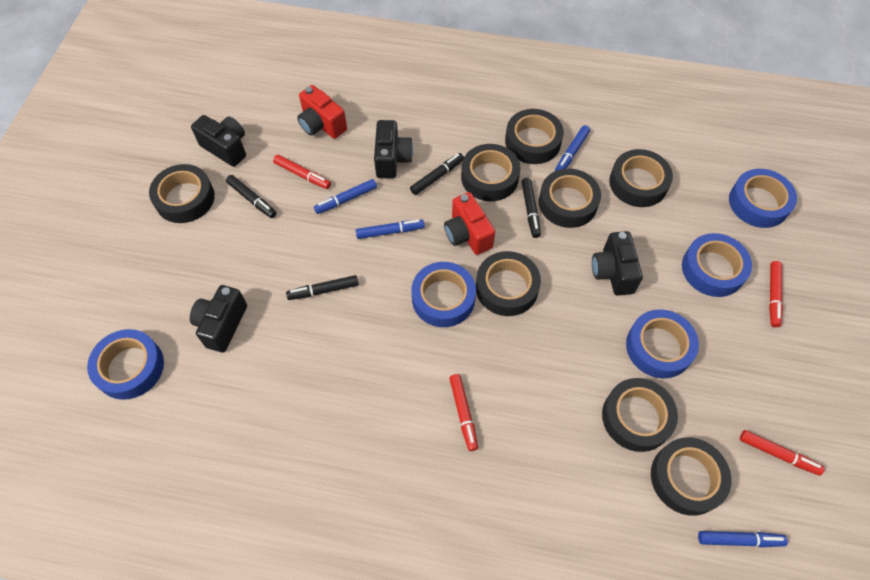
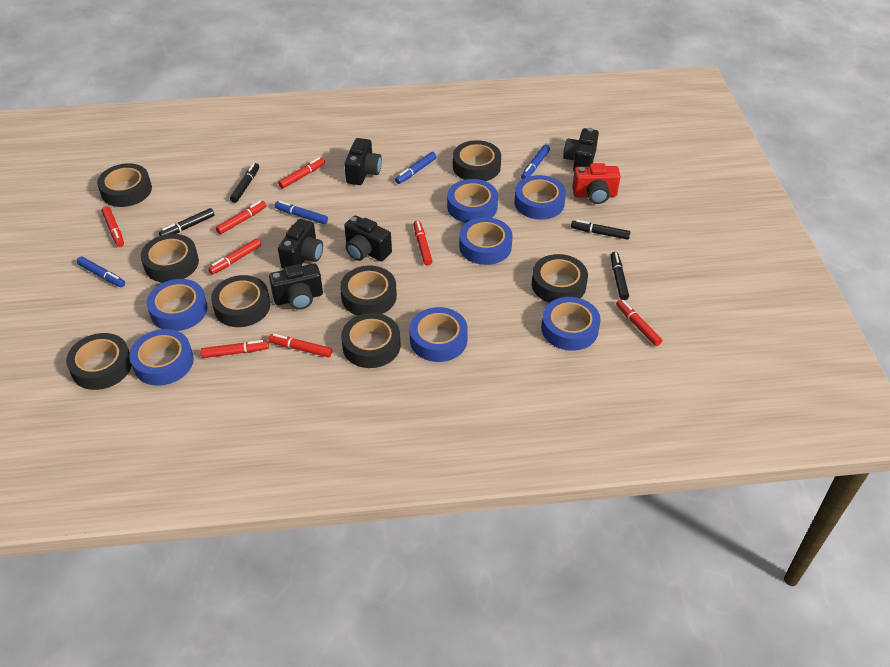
black camera: [190,285,247,353] [191,115,246,167] [374,120,413,178] [592,231,643,296] = 4 -> [269,264,323,310] [278,219,323,269] [344,138,382,185] [344,216,392,261] [563,128,599,172] = 5
blue tape: [87,329,164,400] [411,262,476,327] [626,309,699,379] [682,233,752,297] [729,169,797,228] = 5 -> [129,329,194,386] [147,279,207,331] [409,307,468,362] [447,179,498,223] [459,217,513,265] [514,175,566,220] [541,297,601,351] = 7
red camera: [297,85,347,139] [444,192,495,255] = 2 -> [572,163,621,204] = 1
red marker: [273,155,331,189] [449,374,478,451] [740,430,825,476] [769,261,783,327] = 4 -> [102,206,124,247] [201,340,269,358] [208,238,261,275] [216,201,267,234] [268,334,332,357] [278,157,325,189] [414,220,433,265] [616,299,662,346] = 8

